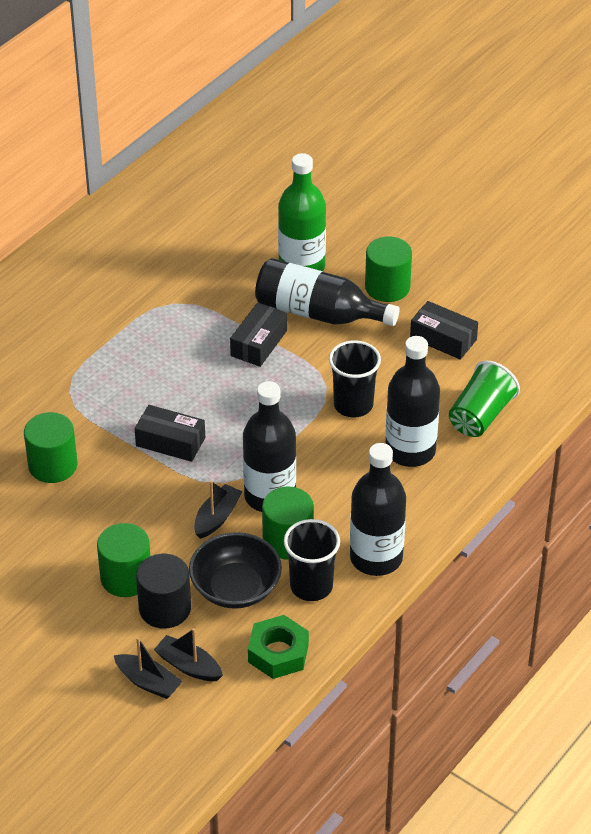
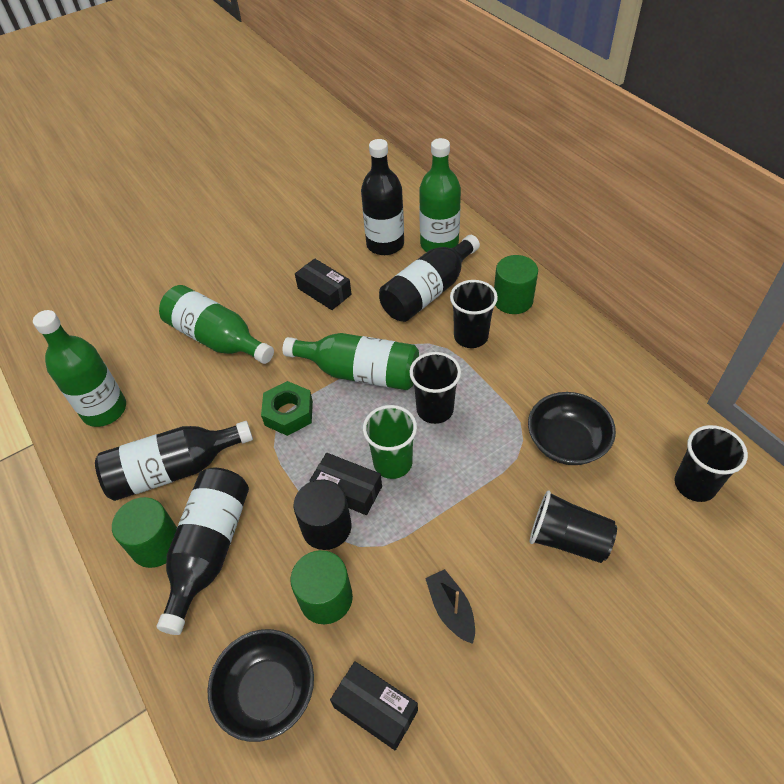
black boat: [114,637,183,699] [154,628,223,681] [194,481,242,539] = 3 -> [425,569,475,644] = 1
black bowl: [189,532,282,609] = 1 -> [207,629,314,742] [528,392,616,465] = 2
black cup: [284,519,340,601] [329,340,381,418] = 2 -> [409,352,461,424] [450,280,498,348] [530,490,617,563] [674,425,748,502] = 4
green bottle: [278,153,326,271] = 1 -> [33,310,126,427] [159,285,274,364] [283,333,419,390] [419,138,461,252] = 4
green cylinder: [24,412,77,483] [97,523,150,597] [262,486,314,560] [365,237,412,302] = 4 -> [112,497,177,568] [291,550,353,624] [494,255,538,314] = 3

